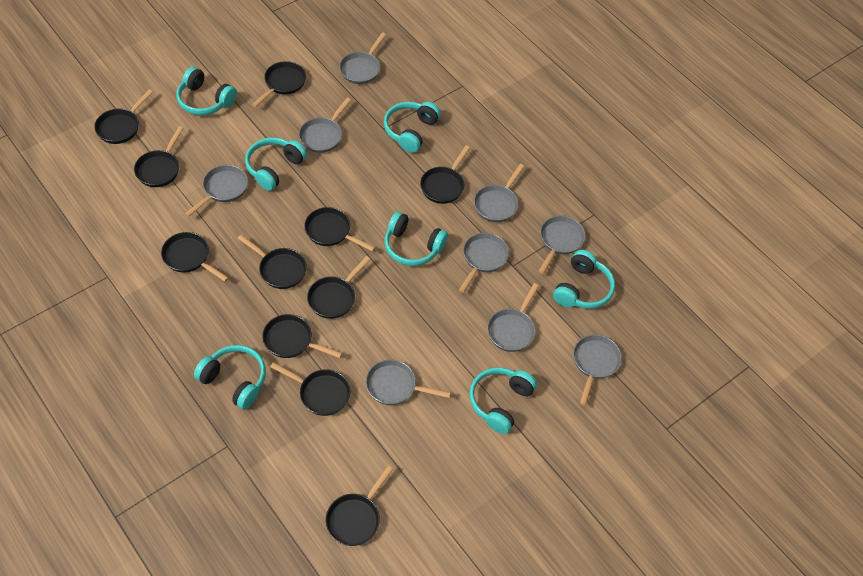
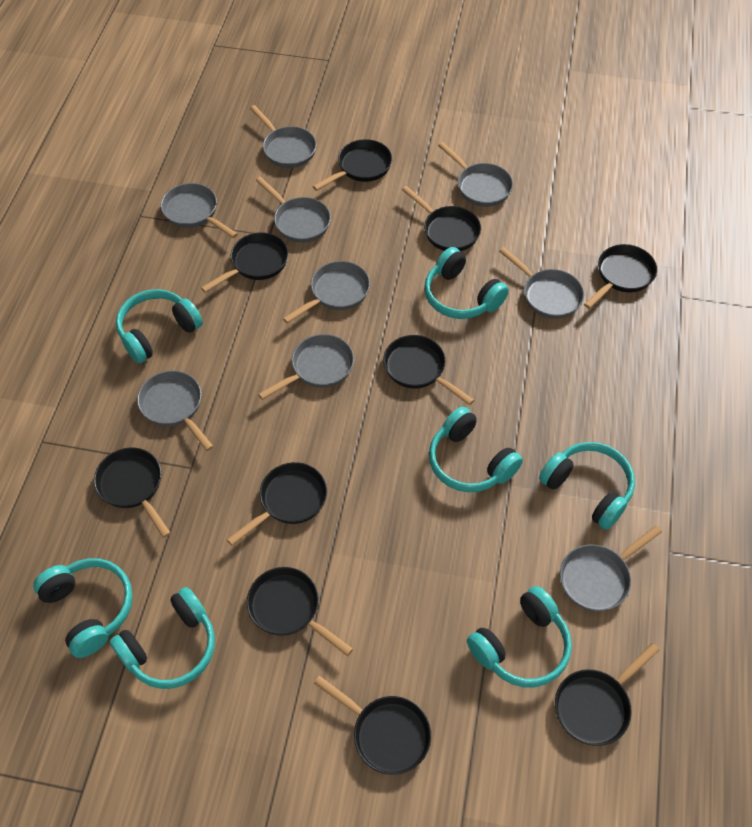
black pan: [94,89,153,144] [134,126,184,187] [161,232,229,282] [238,235,307,289] [252,61,306,107] [262,314,342,358] [270,362,351,416] [304,207,376,252] [307,256,370,319] [326,465,393,546] [420,145,470,204] = 11 -> [94,448,171,538] [201,232,289,293] [227,462,327,546] [247,567,353,656] [313,139,392,191] [314,676,431,775] [383,335,474,405] [402,186,481,251] [555,643,659,746] [584,244,657,309] = 10

